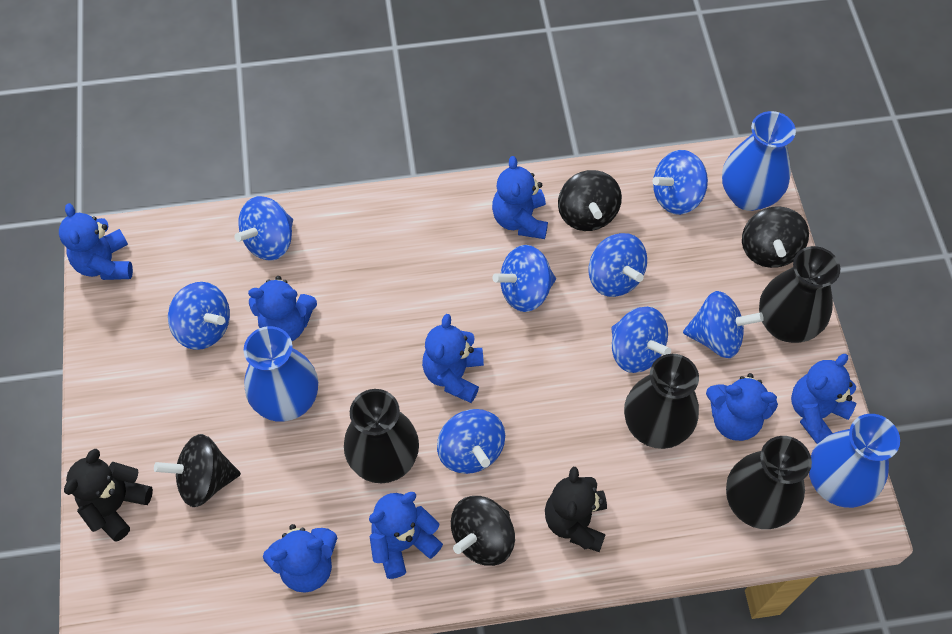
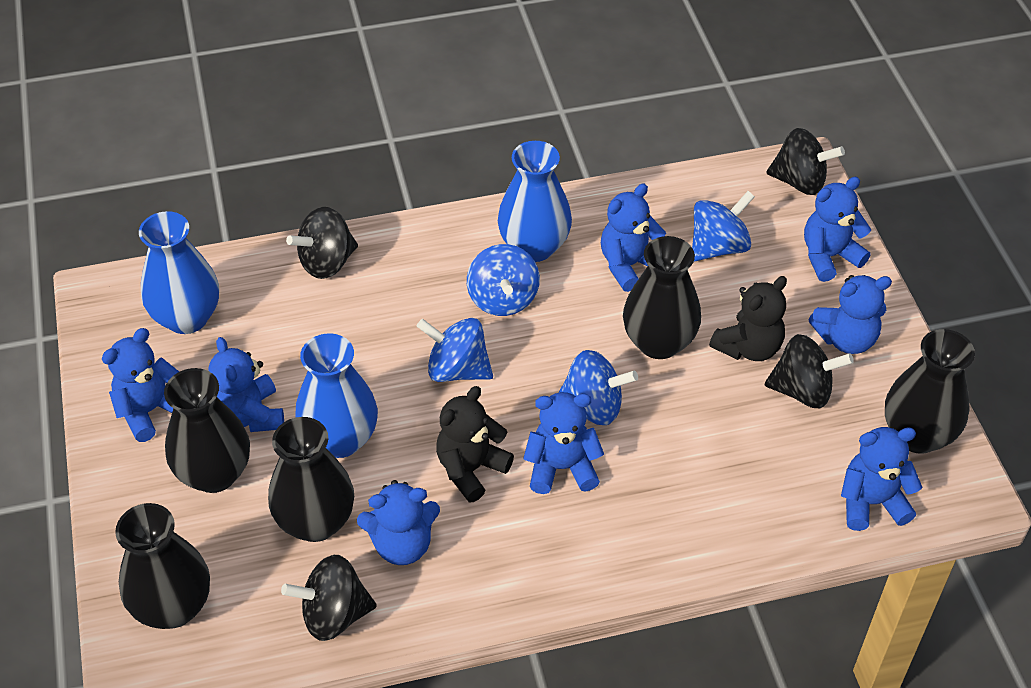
black vase: [344,389,419,483] [624,354,699,449] [726,436,812,529] [759,246,840,343] = 4 -> [115,503,210,629] [164,368,250,493] [268,417,354,542] [623,236,701,359] [885,329,975,454] = 5
blue spinning top: [168,282,230,350] [234,196,293,261] [437,409,505,474] [493,245,556,312] [588,233,647,297] [611,307,671,373] [652,150,708,215] [683,291,764,358] = 8 -> [417,318,493,382] [467,244,540,316] [558,350,638,425] [692,191,755,261] = 4

